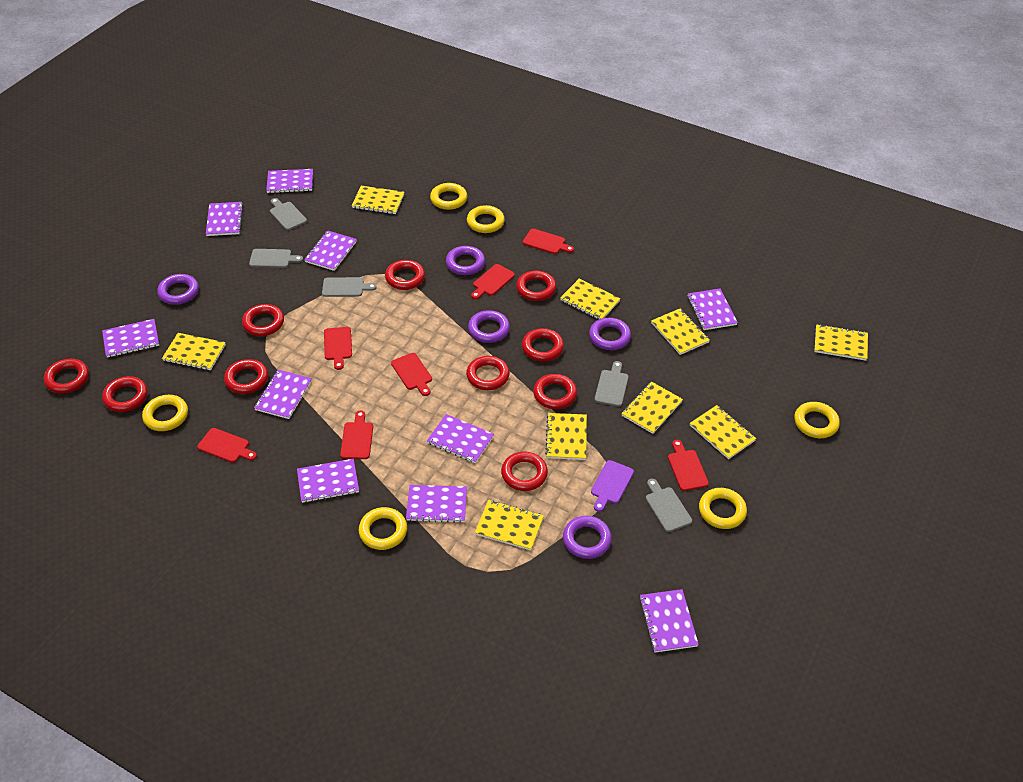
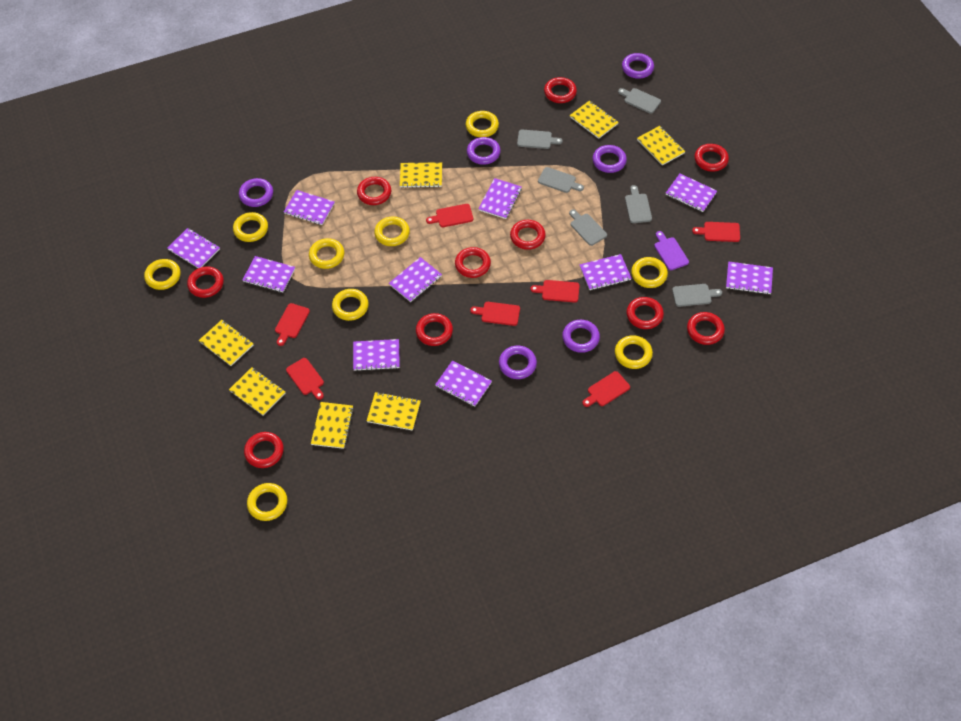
grey cutting board: [249,249,303,268] [270,198,307,230] [322,277,377,297] [595,361,629,407] [646,479,692,532] = 5 -> [517,130,562,149] [538,167,584,193] [569,209,607,246] [618,88,661,114] [625,185,652,223] [672,284,722,307] = 6
purple ring: [157,274,199,305] [446,246,485,275] [468,310,510,343] [563,516,612,559] [589,318,631,350] = 5 -> [239,178,273,207] [467,137,500,165] [499,346,537,379] [562,320,600,353] [593,145,627,173] [622,53,654,79] = 6
yellow notebook: [162,333,226,370] [352,186,404,214] [475,500,544,550] [545,413,587,460] [560,278,620,320] [621,381,683,434] [651,309,710,355] [690,405,756,459] [814,324,868,361] = 9 -> [199,320,253,366] [229,367,285,416] [311,402,354,449] [367,392,421,431] [400,162,442,188] [570,101,619,139] [637,126,685,165] = 7
yellow ring: [142,395,188,431] [359,507,407,550] [430,183,467,210] [467,205,505,233] [699,488,747,529] [794,402,840,438] = 6 -> [144,259,180,290] [233,212,268,242] [247,483,287,521] [309,238,344,269] [332,289,369,321] [374,217,410,246] [466,111,499,137] [615,335,653,369] [631,257,668,288] = 9

